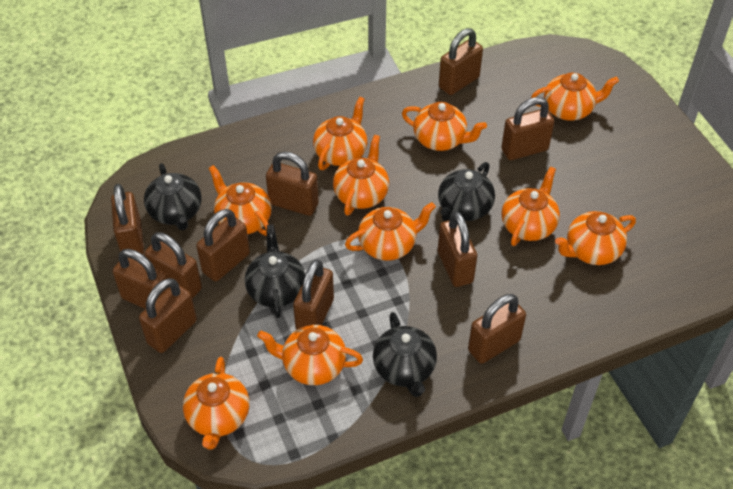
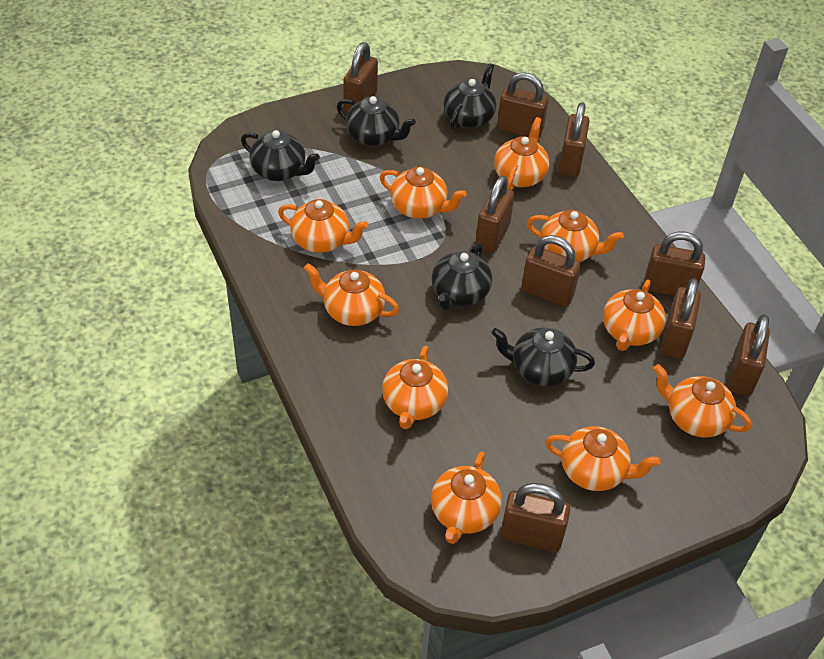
black teapot: [144,163,202,231] [245,224,305,318] [373,312,437,397] [438,162,495,221] = 4 -> [241,130,320,181] [337,96,416,146] [432,242,492,310] [444,63,496,130] [491,327,595,386] = 5
brown padlock: [111,184,144,254] [113,249,168,309] [139,278,197,353] [144,232,202,299] [196,209,250,281] [266,151,319,216] [293,259,334,330] [438,211,477,287] [439,28,483,95] [468,294,526,364] [501,97,554,160] = 11 -> [343,42,378,112] [475,176,515,253] [497,72,548,139] [501,483,570,552] [521,235,581,307] [559,102,590,177] [644,231,705,296] [661,278,701,359] [728,314,770,396] = 9

